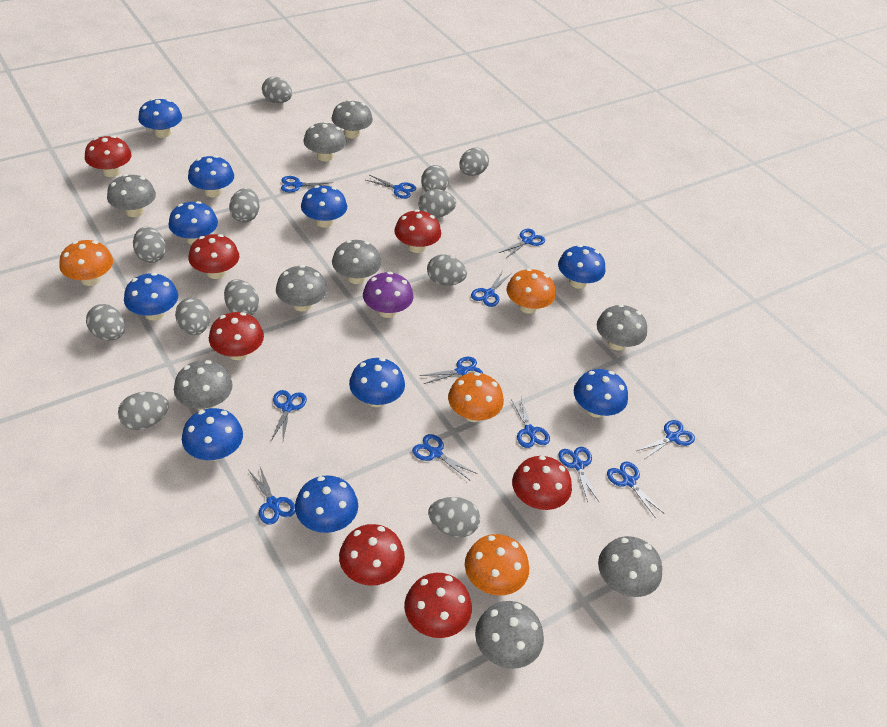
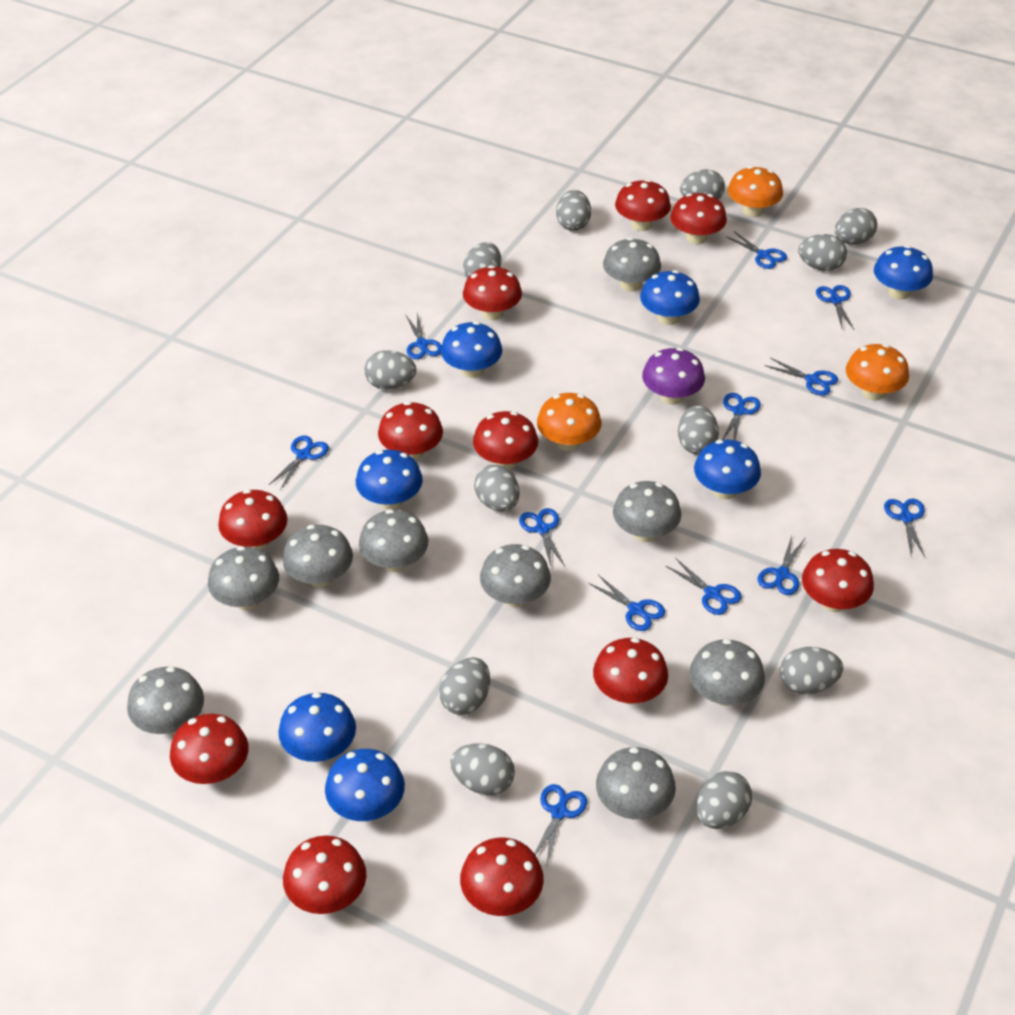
blue mushroom: [124,273,178,320] [138,98,182,138] [168,201,218,245] [182,408,243,461] [188,155,234,197] [295,475,358,533] [301,185,347,228] [349,358,405,407] [558,245,605,289] [574,369,628,418] = 10 -> [278,692,356,762] [325,749,405,821] [356,450,423,510] [441,321,502,378] [640,270,700,325] [694,439,761,499] [874,245,933,299] = 7
orange mushroom: [59,240,113,286] [448,372,504,422] [465,534,529,596] [506,268,556,314] = 4 -> [537,393,601,451] [728,166,783,217] [846,344,909,400] = 3
red mushroom: [85,136,132,177] [188,234,239,279] [209,312,264,360] [339,524,405,586] [394,209,441,253] [404,573,472,638] [512,456,572,510] = 7 -> [170,714,249,784] [218,489,288,550] [283,835,366,914] [378,401,443,460] [460,838,544,916] [463,265,522,320] [473,411,538,470] [593,638,668,704] [615,179,671,231] [670,193,727,244] [802,549,874,612] = 11

